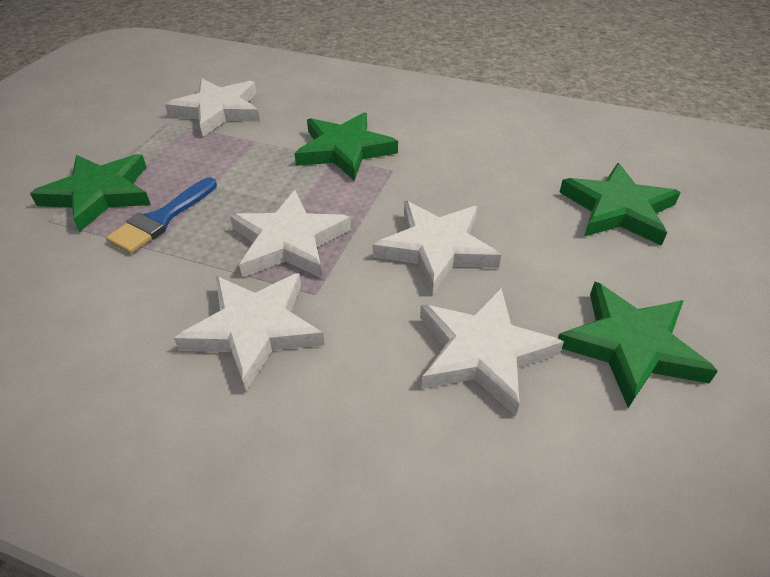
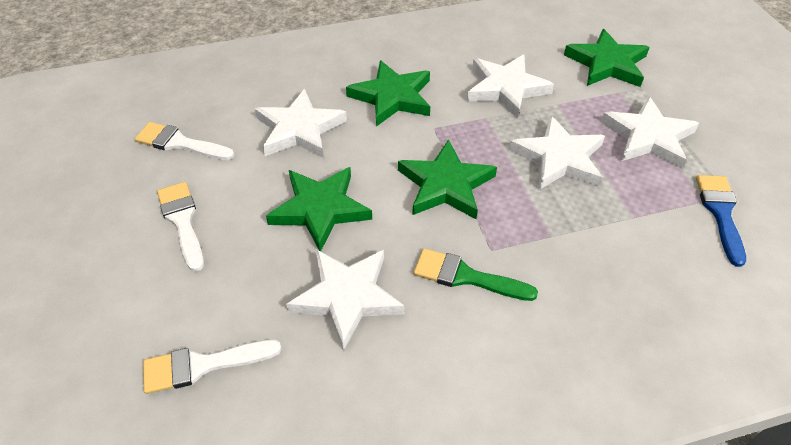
green brush: none = 0 -> [414,248,538,301] = 1
white brush: none = 0 -> [135,122,234,160] [143,340,282,394] [157,182,204,272] = 3

